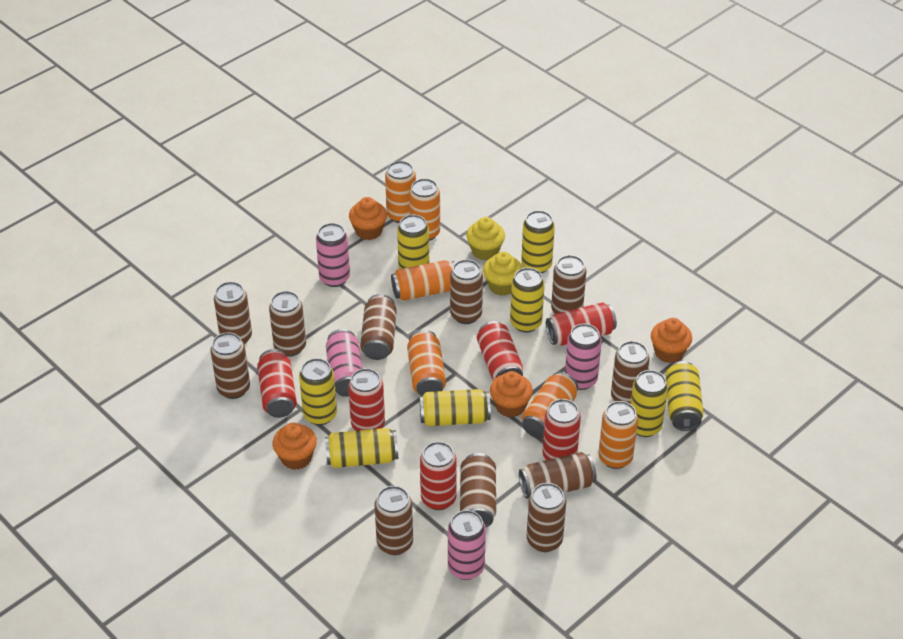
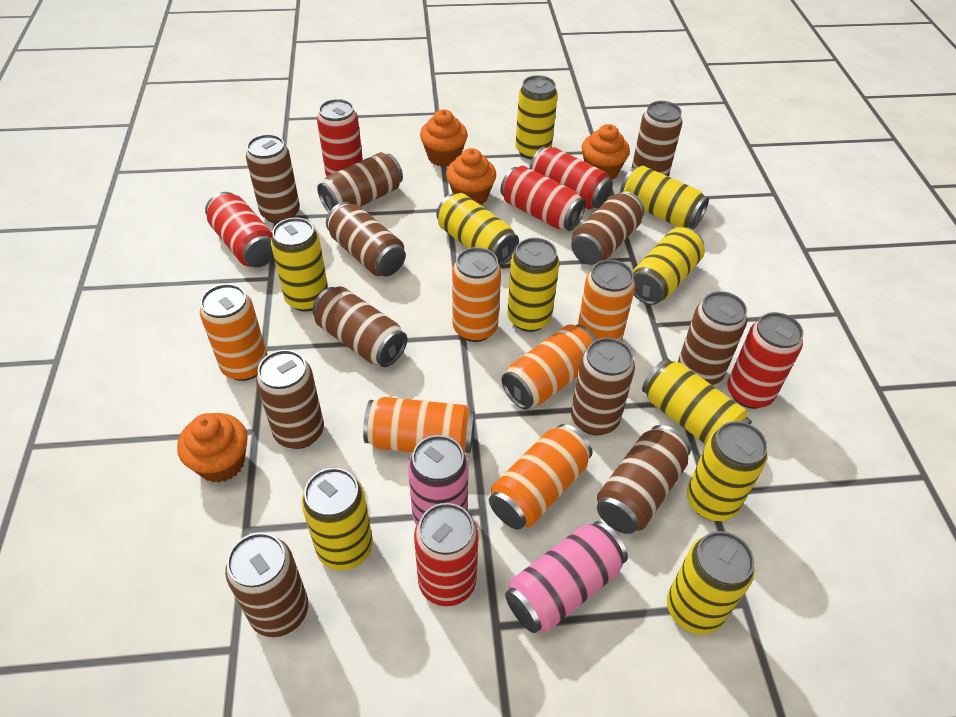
pink can: [316,223,350,287] [326,329,362,397] [448,510,486,580] [565,324,602,390] = 4 -> [408,435,469,525] [505,521,628,633] = 2
yellow can: [299,358,337,425] [325,428,398,468] [397,215,429,269] [420,389,491,426] [510,268,545,333] [521,210,555,274] [630,370,668,437] [665,361,704,431] = 8 -> [271,218,328,312] [301,468,373,571] [436,193,519,266] [507,238,559,332] [515,75,558,160] [620,166,709,229] [633,227,705,305] [642,358,752,445] [667,531,755,635] [687,421,768,521] = 10
yellow cupcake: [466,217,505,260] [483,251,522,296] = 2 -> none = 0

